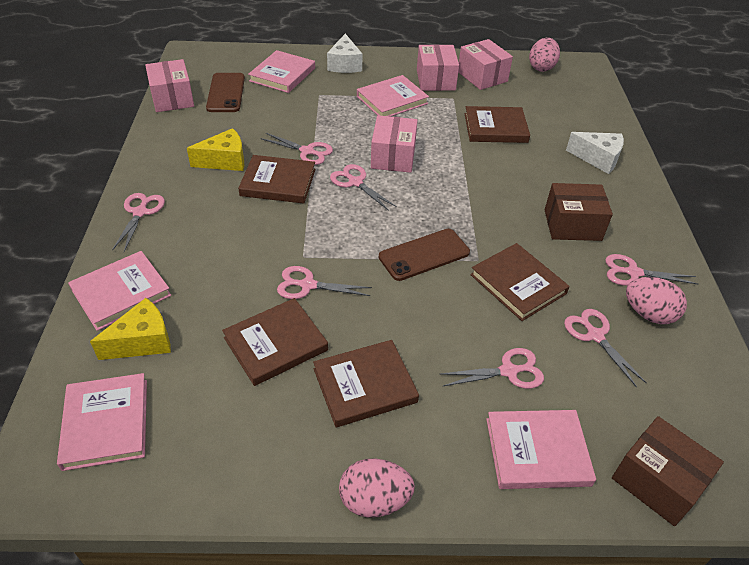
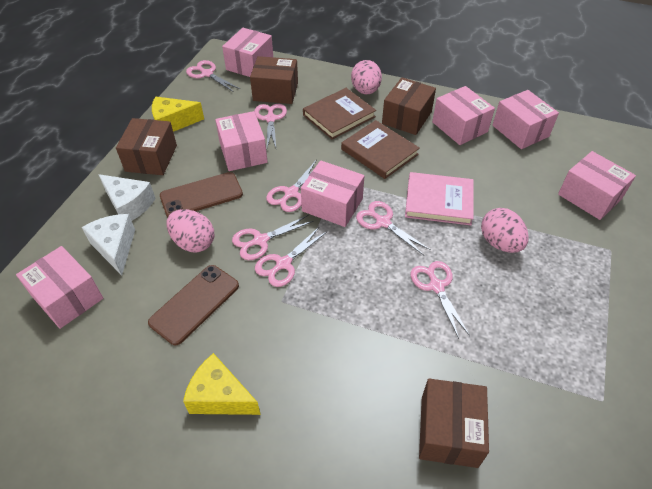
brown book: [222,298,328,386] [238,155,316,203] [313,340,419,427] [465,106,530,143] [470,243,570,321] = 5 -> [303,88,376,140] [341,120,420,179] = 2
brown box: [545,183,613,241] [612,416,724,526] = 2 -> [116,118,177,175] [250,56,298,104] [382,77,436,135] [419,379,489,468] = 4
pink book: [57,373,147,471] [68,251,171,331] [248,50,315,93] [357,75,429,117] [486,410,596,489] = 5 -> [405,172,474,225] = 1
pink box: [145,59,194,112] [371,115,418,173] [417,45,459,91] [458,39,513,90] = 4 -> [16,246,103,329] [215,111,268,171] [222,28,273,77] [301,161,364,227] [432,86,495,145] [492,90,559,149] [558,151,636,220] = 7

